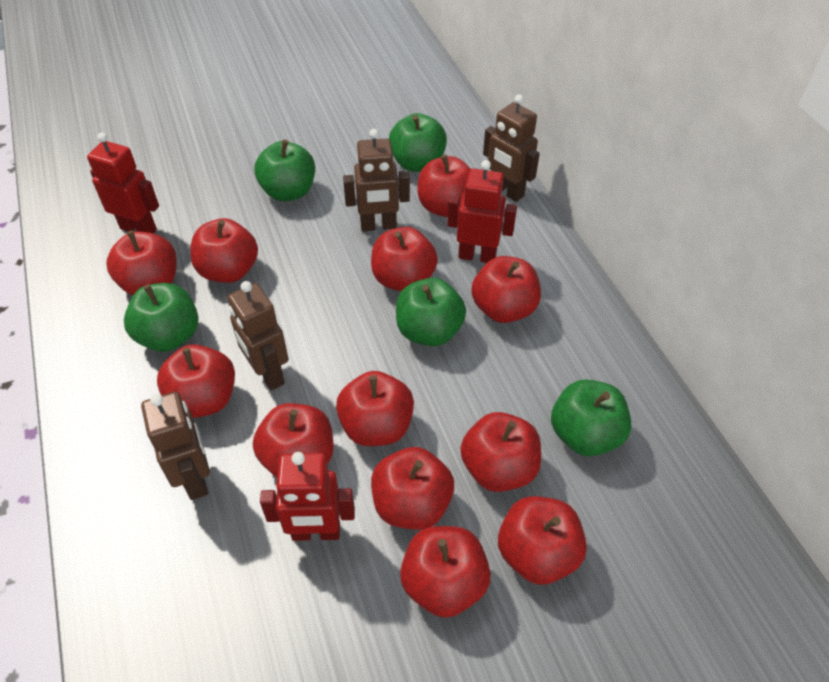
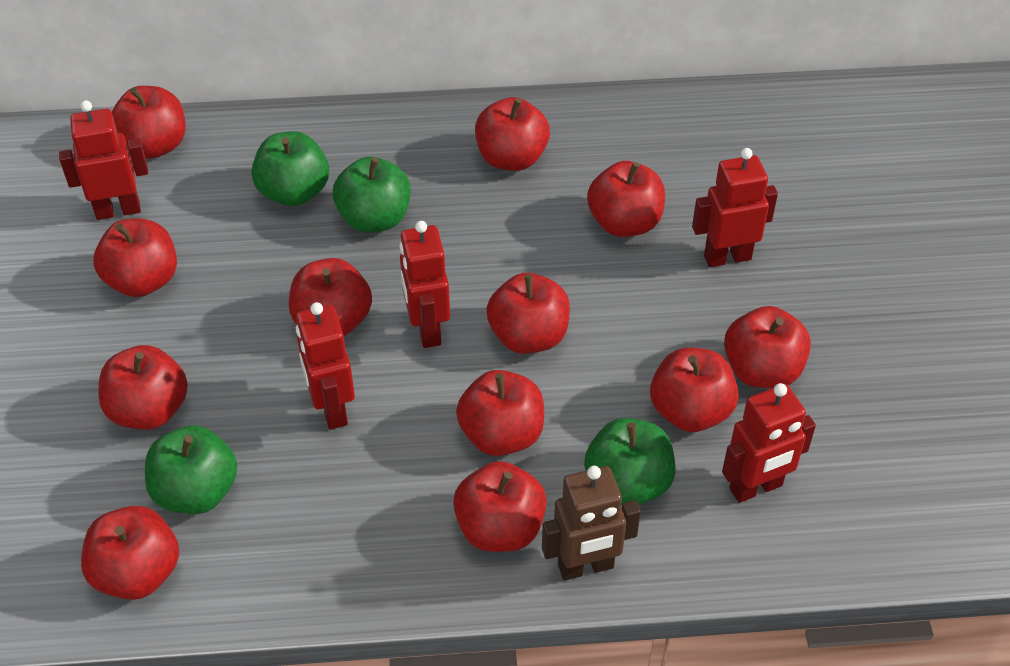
brown robot: [141,392,210,500] [227,281,289,390] [343,129,410,231] [483,94,540,202] = 4 -> [542,466,641,581] = 1
green apple: [124,283,199,352] [254,139,315,201] [389,113,447,172] [396,278,466,347] [551,379,631,456] = 5 -> [145,425,238,514] [251,131,329,206] [333,157,411,233] [584,418,675,506] = 4
red robot: [87,133,159,234] [260,452,355,541] [447,160,517,263] = 3 -> [59,100,148,220] [296,302,355,430] [399,221,450,348] [692,148,778,267] [722,383,816,503] = 5

